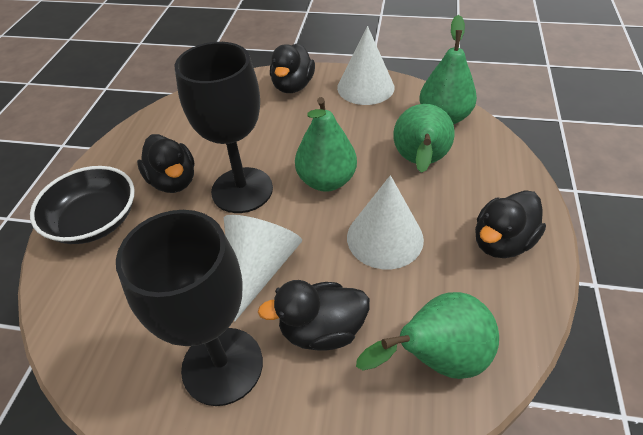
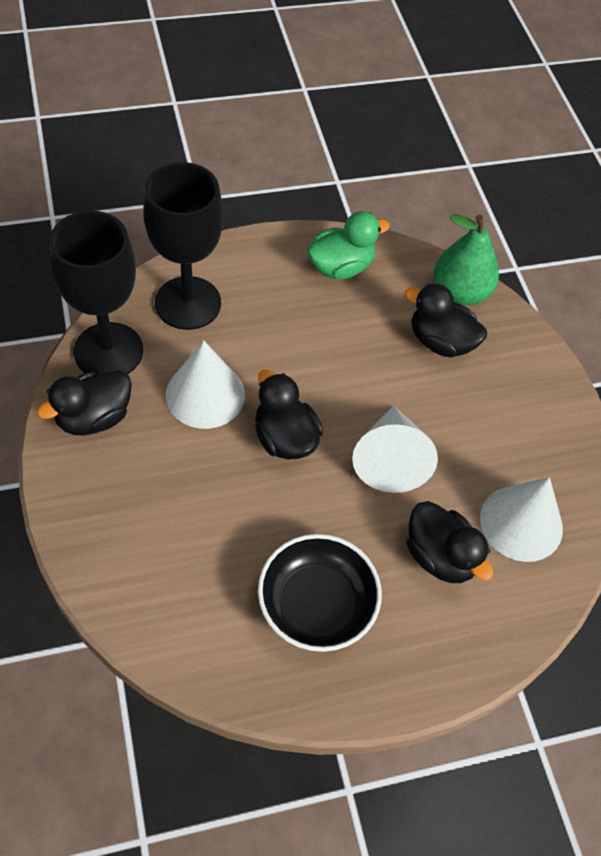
green duck: none = 0 -> [307,211,390,279] = 1
green pear: [295,97,357,192] [356,292,499,379] [393,104,455,173] [419,15,477,124] = 4 -> [434,214,499,305] = 1

